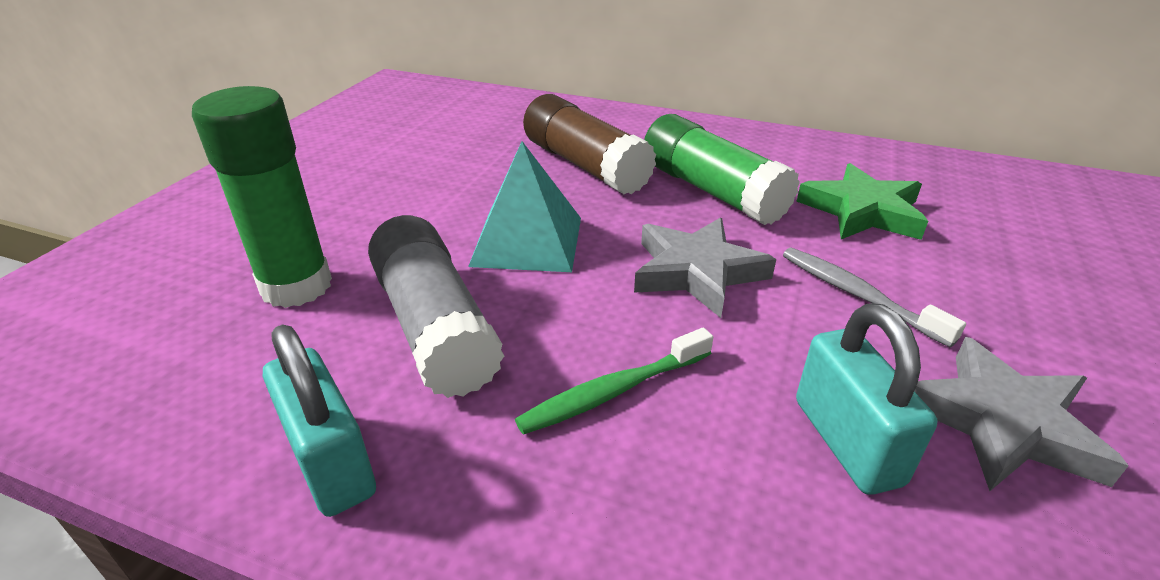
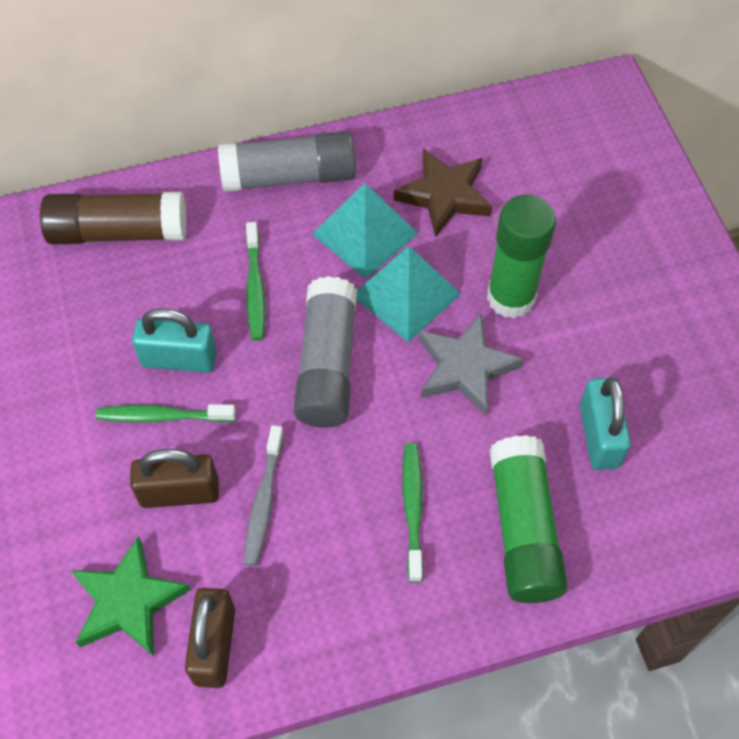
brown padlock: none = 0 -> [130,449,219,508] [185,588,235,688] = 2
brown star: none = 0 -> [394,148,492,237] = 1
green toothbrush: [515,328,713,435] = 1 -> [96,404,236,422] [246,222,265,341] [402,443,423,582] = 3
grey glue stick: [368,215,504,398] = 1 -> [218,131,356,192] [294,276,357,428] = 2
grey star: [634,217,776,318] [914,337,1129,491] = 2 -> [419,314,524,416] = 1
turquoise pyramid: [468,141,581,272] = 1 -> [312,183,418,279] [356,246,461,342] = 2

